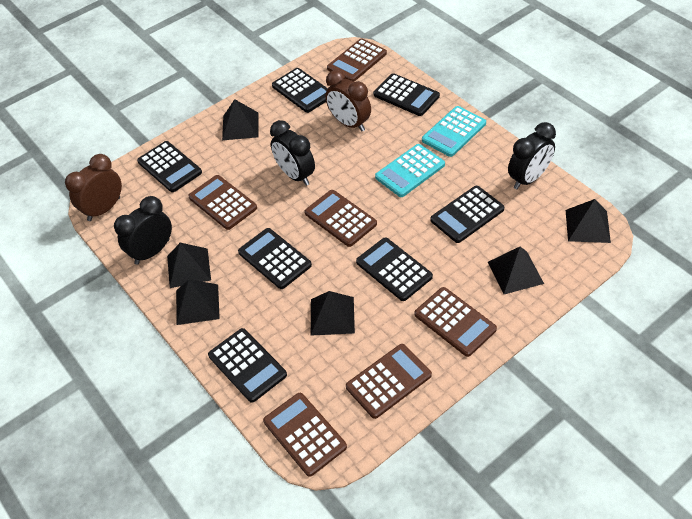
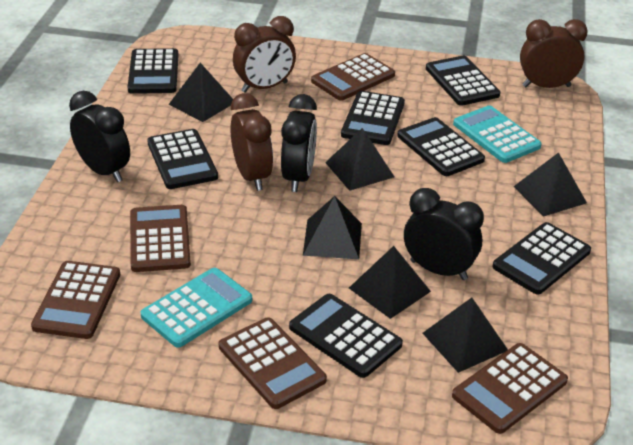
brown calculator: [188,175,257,230] [263,393,347,477] [305,190,377,247] [327,38,387,82] [346,344,432,419] [414,287,497,357] = 6 -> [31,261,120,339] [130,205,191,272] [219,317,327,409] [311,53,395,101] [452,343,568,434] = 5
brown clock: [65,154,122,221] [325,70,371,132] = 2 -> [230,93,273,191] [233,16,296,93] [520,19,588,88] = 3

